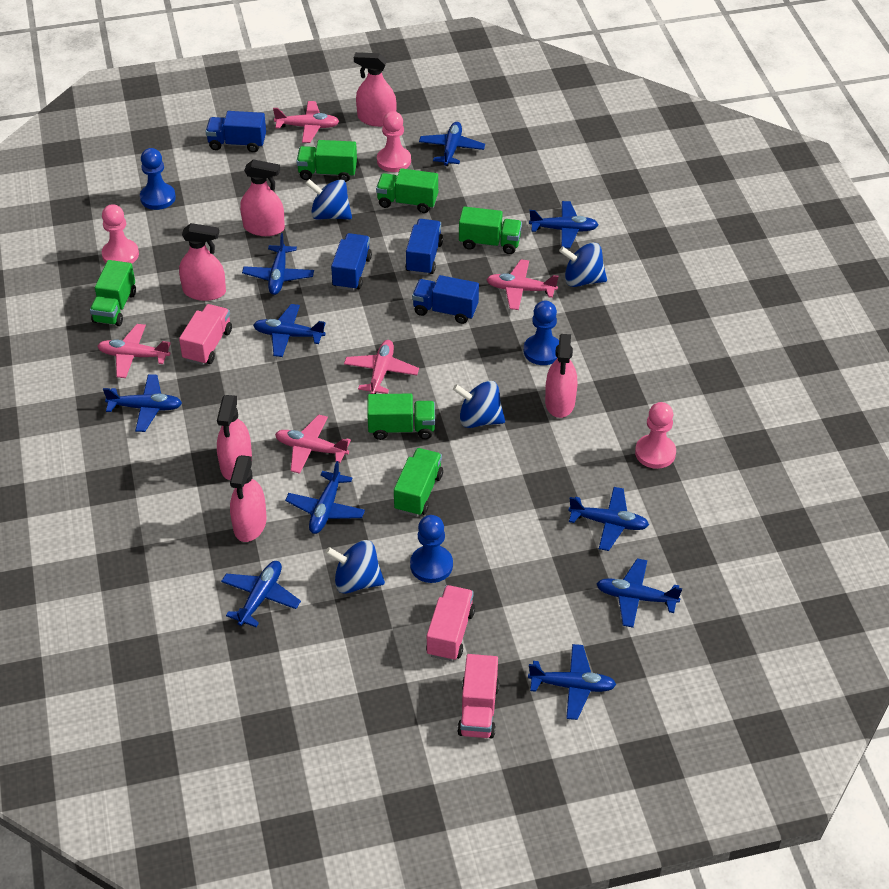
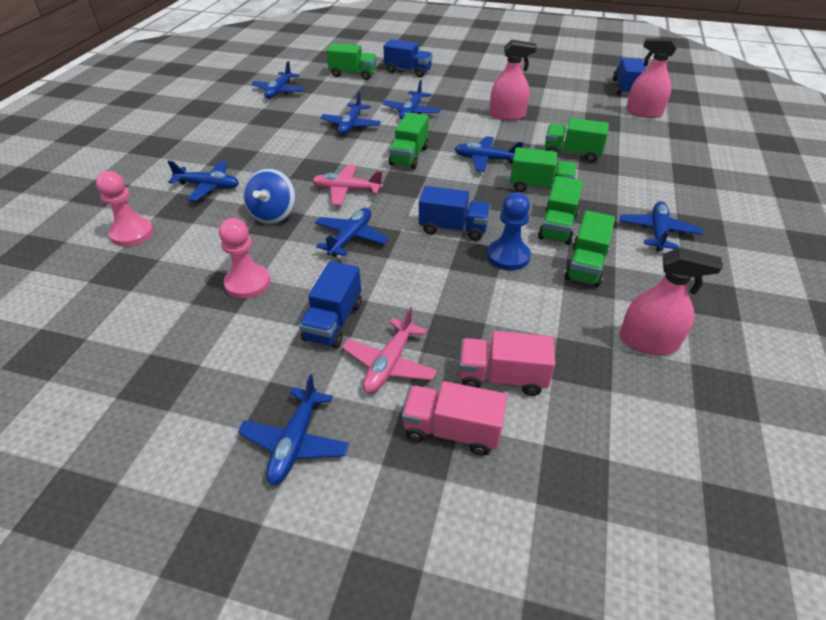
blue pawn: [140,148,176,210] [410,515,453,583] [524,301,559,365] = 3 -> [487,192,531,270] = 1
blue plane: [103,374,182,432] [221,561,301,627] [242,233,314,295] [253,304,326,357] [285,461,365,534] [419,122,485,166] [528,644,616,720] [529,201,599,248] [568,487,649,551] [597,558,682,628] = 10 -> [167,161,239,201] [238,374,349,485] [251,61,305,99] [315,208,389,257] [320,92,381,135] [382,80,441,120] [455,136,523,172] [620,201,702,252] = 8
blue spinning top: [305,179,352,220] [325,540,385,594] [453,381,505,428] [559,242,607,287] = 4 -> [243,168,295,224] = 1
pink pawn: [102,204,139,263] [377,111,411,172] [635,402,676,469] = 3 -> [96,171,154,247] [219,218,271,299] = 2
pink plane: [97,324,171,378] [273,101,340,143] [275,415,351,474] [344,340,419,394] [486,259,559,310] = 5 -> [312,164,383,206] [342,307,437,393] = 2
pink spray bottle: [179,223,226,301] [217,395,252,480] [230,455,267,542] [240,159,285,236] [354,52,396,127] [545,334,577,418] = 6 -> [490,40,537,120] [619,247,723,355] [626,38,677,118] = 3
pink truck: [179,304,232,365] [426,585,475,661] [457,654,500,739] = 3 -> [402,381,507,456] [459,331,555,396] = 2

